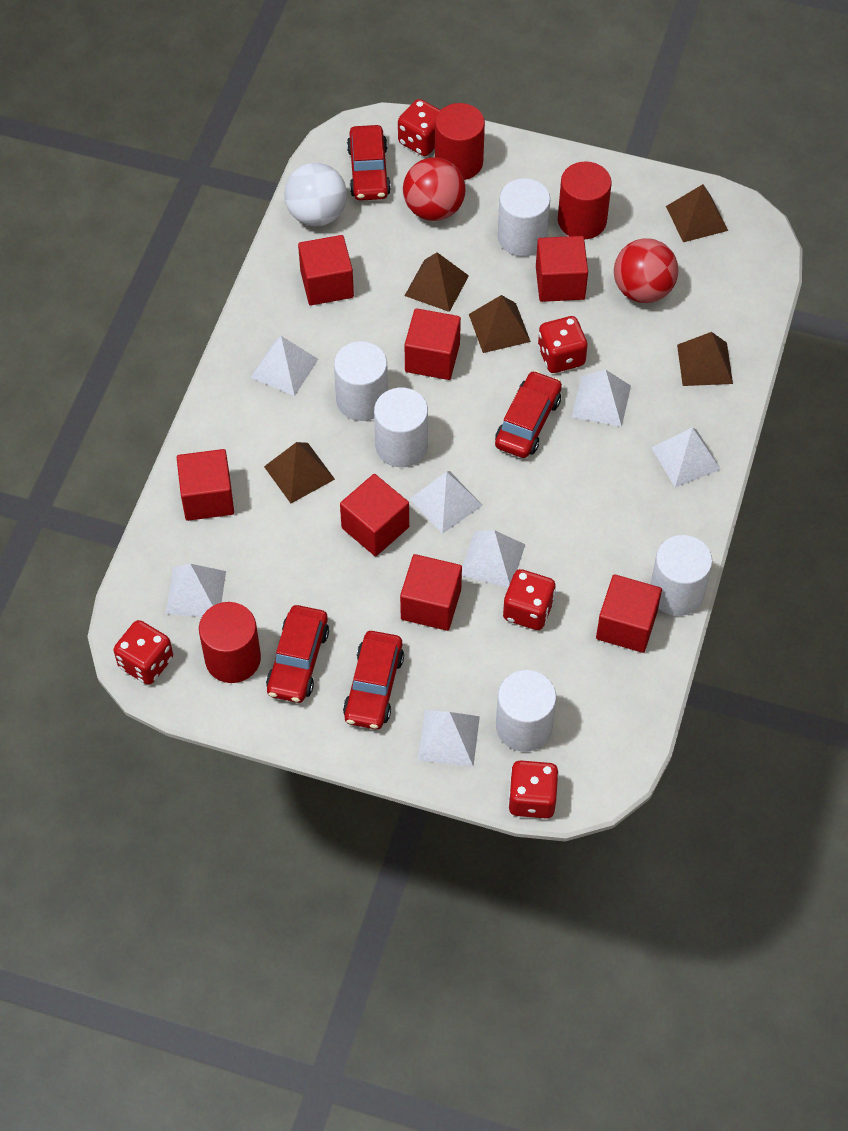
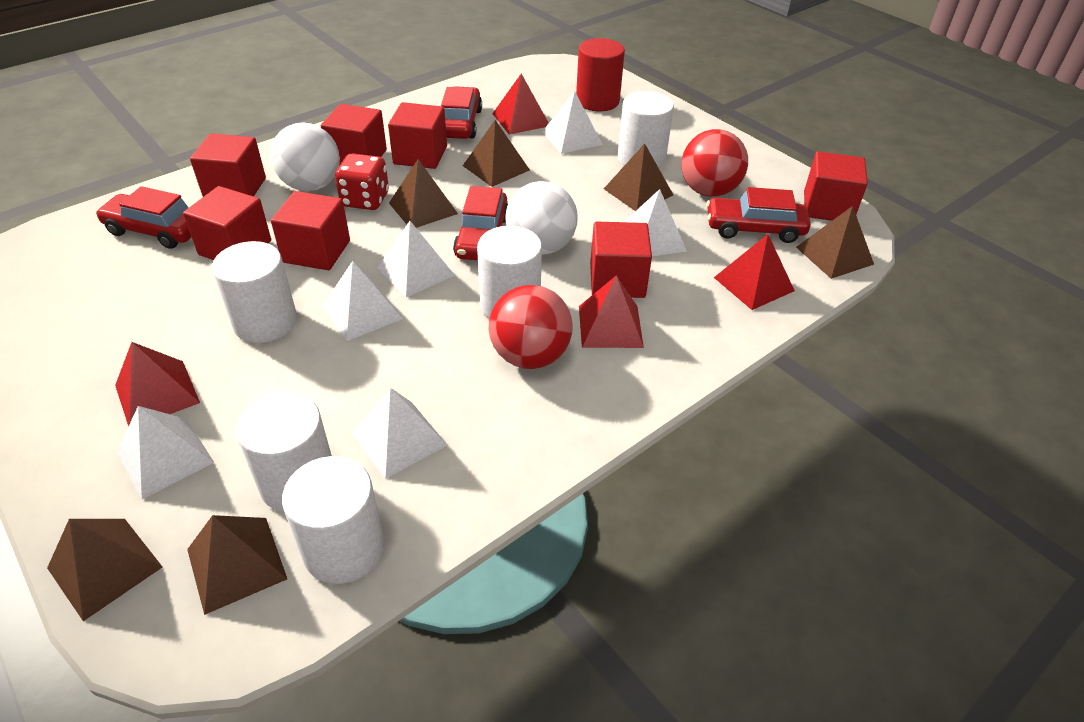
brown pyramid: [264,442,335,503] [405,252,469,312] [469,295,531,353] [666,184,728,242] [677,332,733,386] = 5 -> [47,519,162,621] [187,515,287,615] [389,159,458,228] [463,120,530,187] [604,143,673,211] [796,206,874,279] = 6
red cylinder: [199,602,261,683] [435,103,485,180] [558,161,612,239] = 3 -> [576,38,625,111] = 1
red dice: [114,620,173,685] [398,99,440,156] [503,569,556,630] [508,760,559,819] [538,316,588,373] = 5 -> [335,153,389,210] = 1
red pyramid: none = 0 -> [115,342,200,426] [492,74,549,135] [579,275,644,348] [714,234,795,310] = 4
white ball: [284,163,347,226] = 1 -> [270,122,340,191] [505,181,578,255] = 2
white pyramid: [166,564,226,617] [250,336,318,396] [410,471,483,534] [418,710,480,767] [462,530,525,588] [572,369,631,427] [651,427,721,487] = 7 -> [116,406,214,499] [323,261,403,341] [352,388,447,479] [377,221,455,297] [542,91,603,154] [624,189,687,256] = 6

